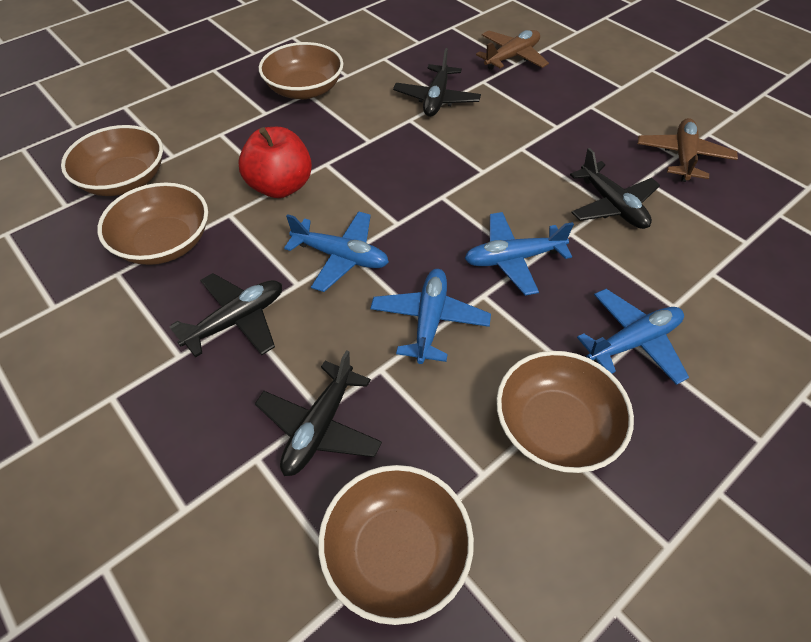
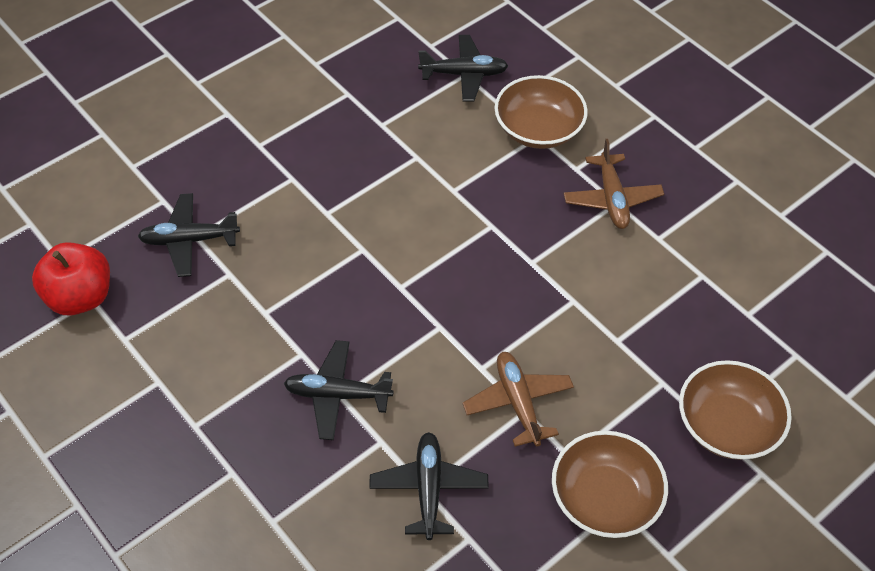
blue plane: [284,211,389,292] [370,269,491,364] [464,212,574,296] [577,289,689,385] = 4 -> none = 0
brown bowl: [61,125,163,196] [97,183,208,265] [259,42,343,99] [318,465,474,625] [496,351,634,473] = 5 -> [495,75,588,149] [552,431,668,538] [679,360,792,460] = 3

